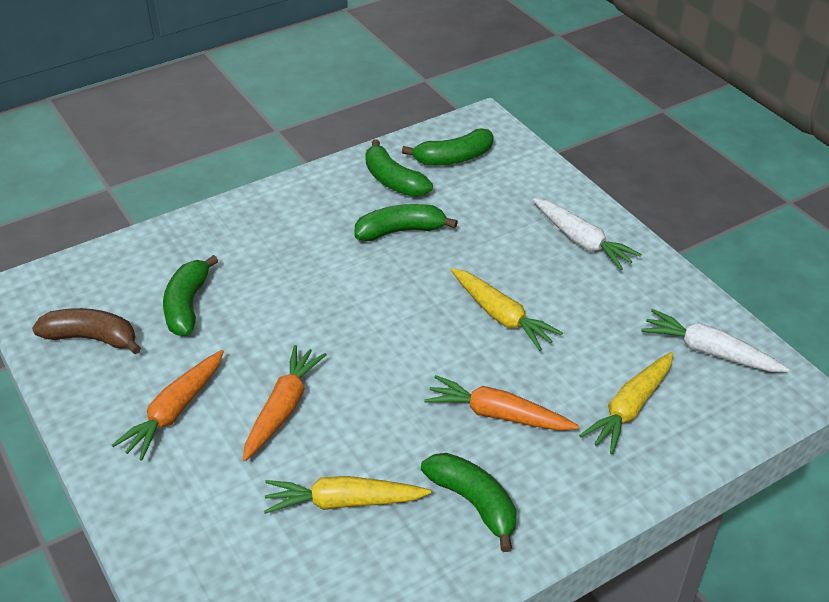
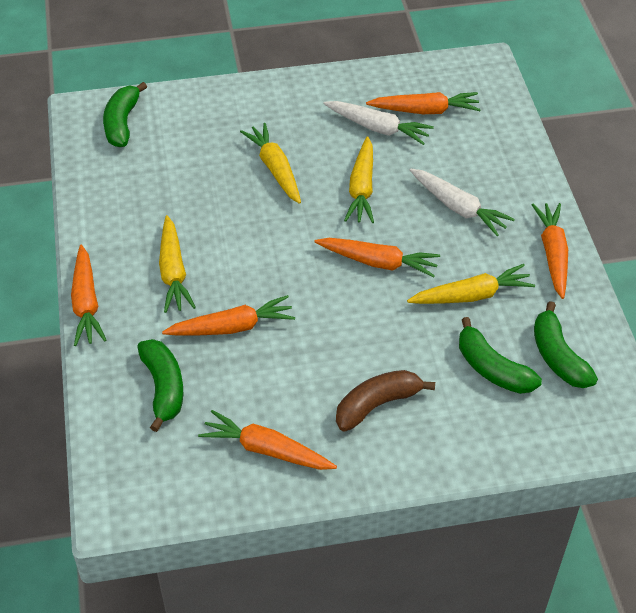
green banana: [163,255,218,336] [354,204,458,241] [365,139,433,197] [402,128,494,166] [421,453,517,552] = 5 -> [103,82,147,147] [137,339,183,432] [459,317,542,394] [534,301,598,388] = 4
orange carrot: [112,350,224,461] [243,345,327,461] [424,375,579,431] = 3 -> [71,245,107,346] [162,295,295,336] [198,410,337,470] [314,238,440,278] [366,92,481,114] [531,203,568,299] = 6
yellow carrot: [264,476,432,514] [451,268,563,351] [579,352,673,454] = 3 -> [159,215,196,313] [240,123,301,204] [344,136,374,223] [407,264,535,304] = 4

